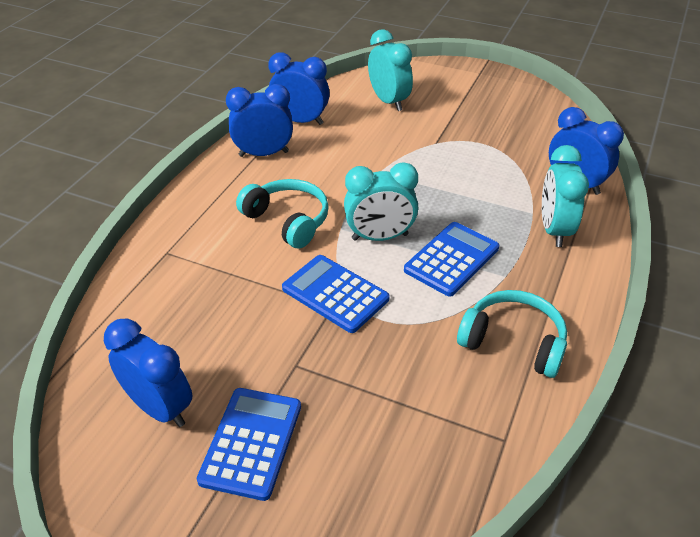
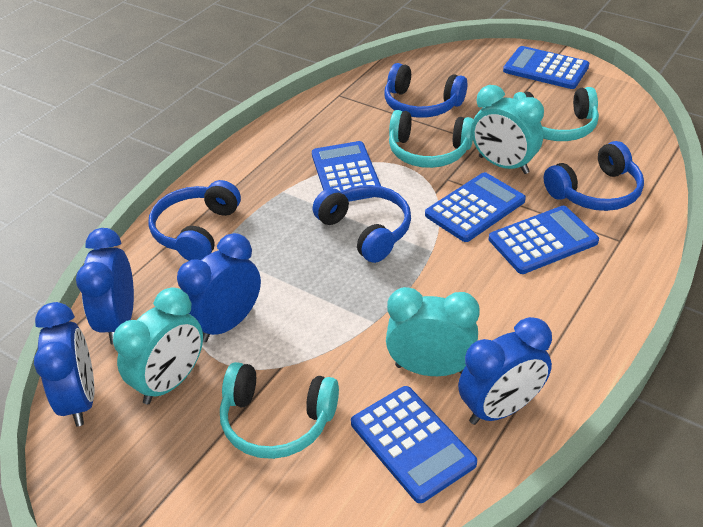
blue calculator: [197,388,301,501] [282,255,390,333] [404,222,499,297] = 3 -> [312,141,381,202] [351,386,477,503] [425,172,526,242] [489,206,599,274] [503,46,589,89] = 5
blue headphones: none = 0 -> [148,180,241,261] [313,185,411,263] [385,63,467,118] [544,141,644,211] = 4
turquoise headphones: [236,179,329,249] [457,290,567,378] = 2 -> [220,362,339,459] [389,110,474,168] [513,87,599,141] = 3

